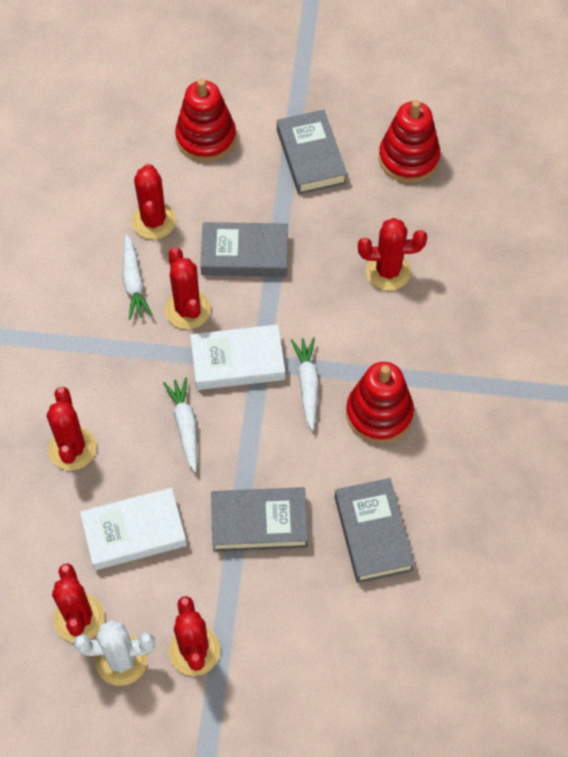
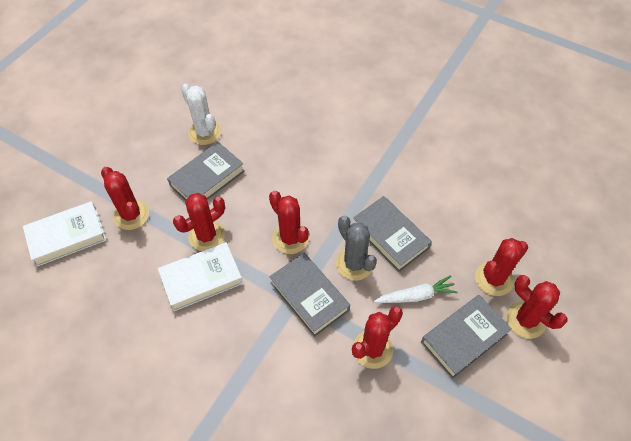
grey cactus: none = 0 -> [336,216,377,281] = 1
red stacking toy: [175,79,236,162] [346,362,414,443] [379,100,440,183] = 3 -> none = 0
white carrot: [123,234,152,320] [163,377,197,472] [291,337,319,430] = 3 -> [374,275,458,303] = 1

